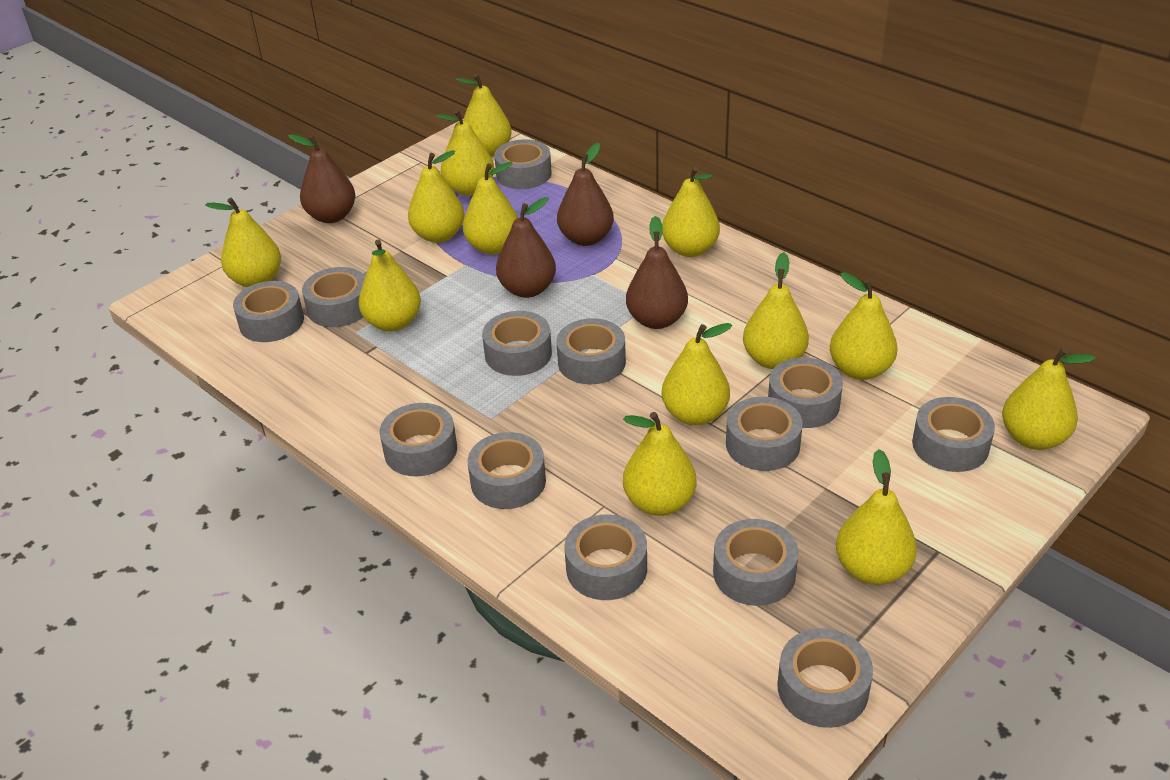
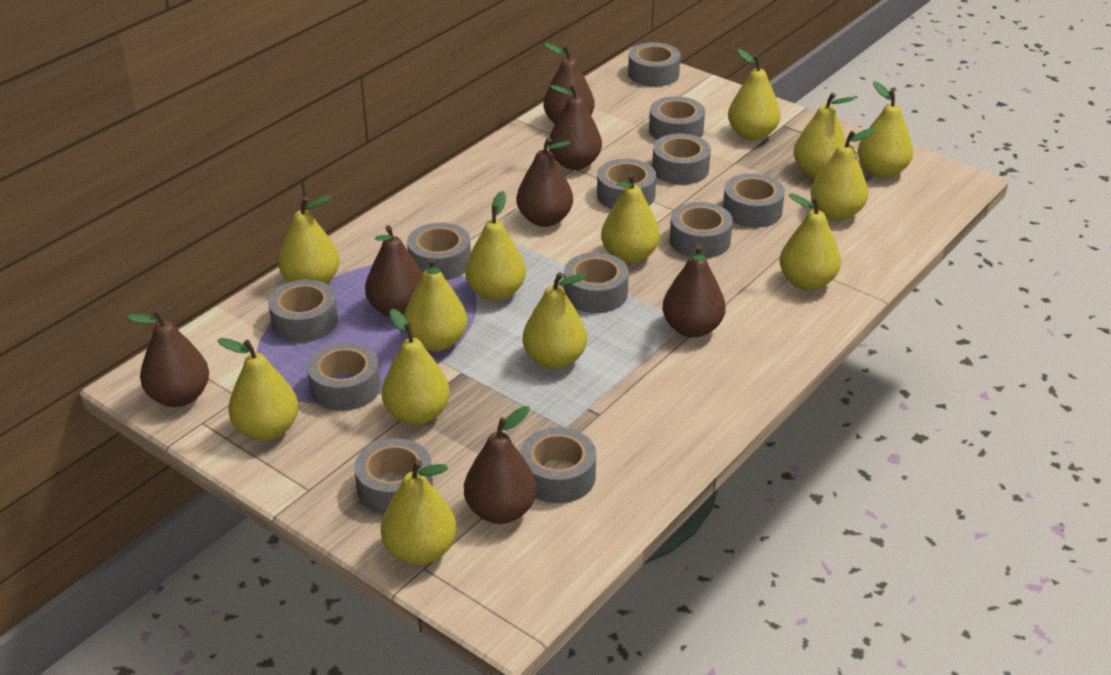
brown pear: [288,134,356,223] [496,197,556,298] [557,143,614,246] [626,216,688,329] = 4 -> [126,309,209,407] [365,225,423,317] [464,406,537,524] [516,138,573,227] [543,43,595,124] [548,84,602,170] [662,244,726,338] = 7
grey tape: [233,281,304,342] [302,267,365,327] [380,403,457,476] [468,432,546,509] [482,311,552,376] [494,139,552,189] [557,318,626,384] [564,515,647,600] [713,519,799,606] [726,397,803,471] [768,358,843,428] [777,628,873,728] [912,397,995,472] = 13 -> [268,279,338,342] [307,342,381,411] [354,438,433,515] [407,223,471,280] [520,427,596,503] [564,252,629,313] [597,159,656,209] [628,42,681,87] [649,96,705,140] [652,134,711,185] [670,202,733,258] [723,173,785,228] = 12

